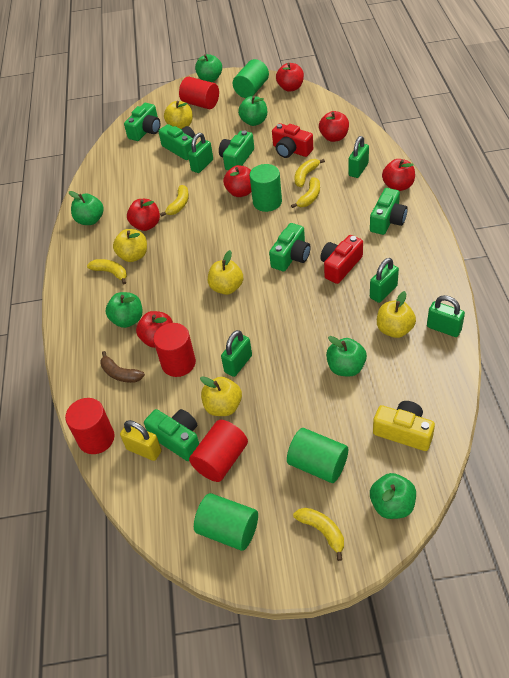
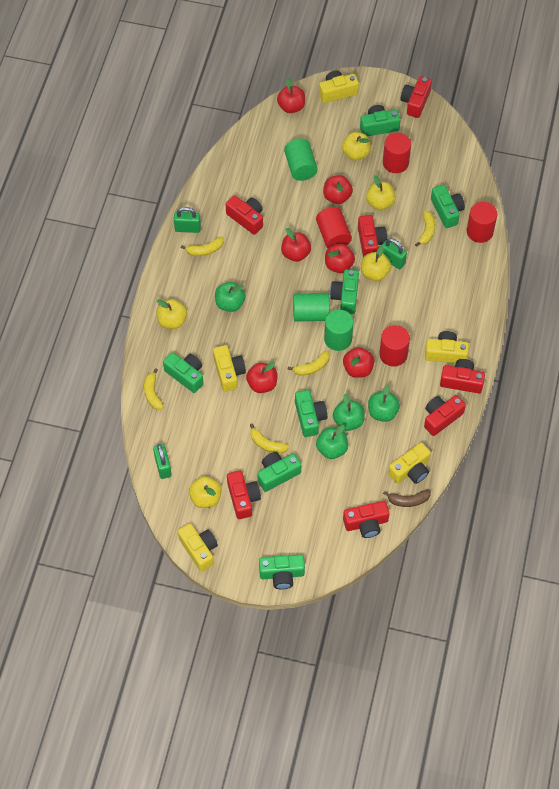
green apple: [69,191,104,225] [105,292,142,328] [195,54,222,82] [238,96,267,126] [326,336,367,377] [370,473,416,519] = 6 -> [215,282,245,312] [316,425,348,459] [333,394,364,431] [368,384,400,422] = 4
green camera: [124,103,160,141] [144,409,199,461] [158,124,195,160] [219,130,254,170] [269,223,311,271] [370,188,408,235] = 6 -> [163,352,204,393] [257,452,301,492] [259,555,305,589] [295,390,327,437] [330,269,359,314] [360,105,401,136] [431,185,465,228] = 7
green cylinder: [194,493,258,551] [233,59,269,98] [250,164,282,212] [287,428,348,483] = 4 -> [284,139,318,181] [293,293,330,322] [324,310,354,351] = 3
green padlock: [188,133,213,173] [221,330,252,377] [348,136,369,178] [370,258,399,303] [427,295,465,337] = 5 -> [153,444,172,479] [174,207,201,233] [382,238,407,269] = 3
red camera: [272,123,313,158] [320,235,363,284] = 2 -> [226,195,263,235] [227,471,261,519] [343,501,389,538] [358,215,387,257] [400,76,432,118] [424,395,466,436] [440,359,485,393] = 7
yellow camera: [373,401,435,451] = 1 -> [178,524,218,572] [213,345,246,392] [319,70,359,103] [388,443,431,484] [425,331,469,363] = 5
yellow padlock: [120,420,162,461] = 1 -> none = 0

